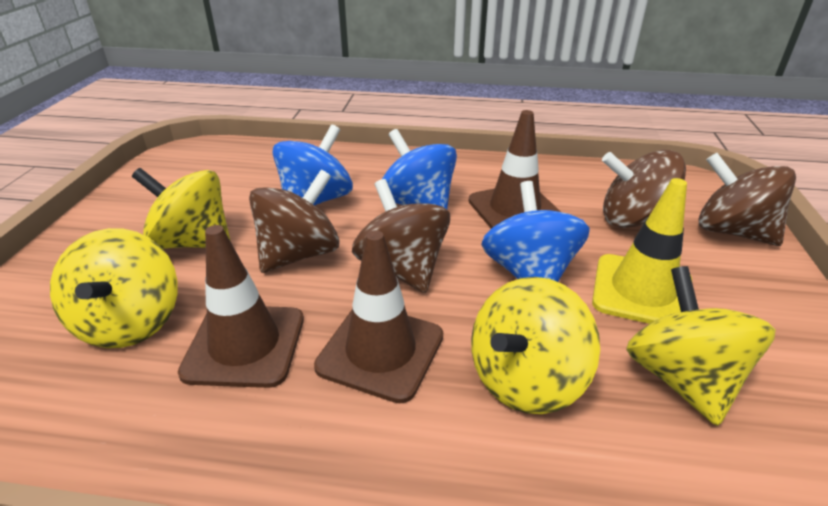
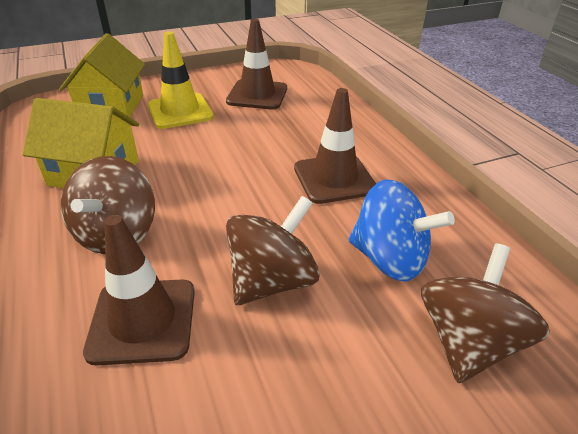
blue spinning top: [272,124,353,206] [382,129,457,209] [481,181,590,282] = 3 -> [349,180,455,282] = 1
brown spinning top: [249,170,340,273] [352,179,450,293] [602,150,686,228] [698,153,796,246] = 4 -> [61,156,155,254] [226,196,320,305] [421,243,550,383] = 3
yellow house: none = 0 -> [23,98,139,188] [59,33,145,117] = 2
yellow spinning top: [50,228,178,348] [132,168,230,249] [471,277,600,414] [626,266,776,426] = 4 -> none = 0

